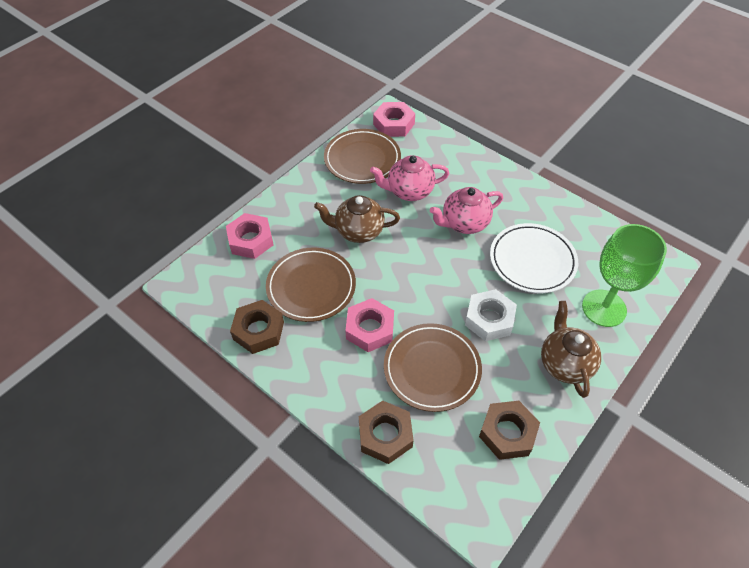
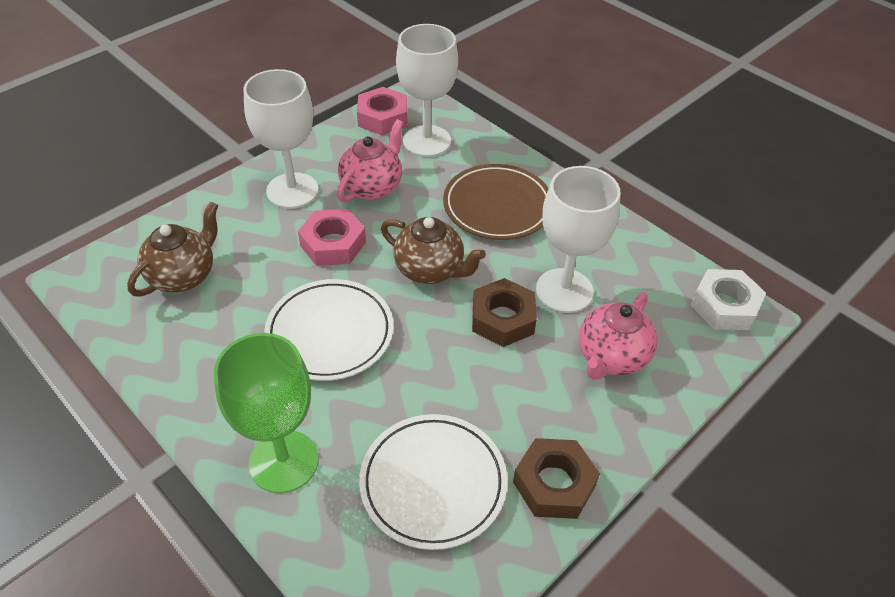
brown nut: [230,300,284,354] [359,401,414,464] [479,401,540,460] = 3 -> [472,278,537,347] [513,438,600,519] = 2
brown plate: [266,248,356,322] [324,129,401,184] [384,323,482,412] = 3 -> [443,164,549,240] = 1
pink nut: [226,213,274,259] [345,298,394,352] [373,102,415,137] = 3 -> [298,209,366,266] [357,87,407,135] = 2
white goblet: none = 0 -> [243,69,319,209] [396,24,458,157] [536,166,621,313] = 3
white plate: [490,223,578,293] = 1 -> [264,279,393,381] [359,414,508,550] = 2

